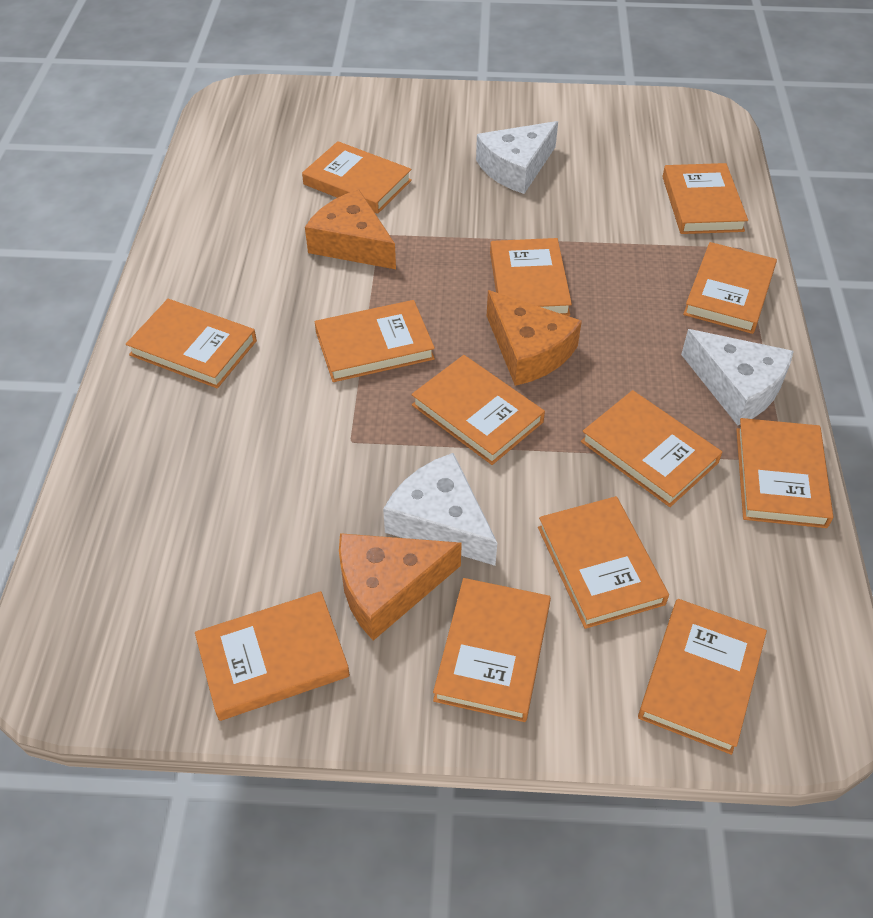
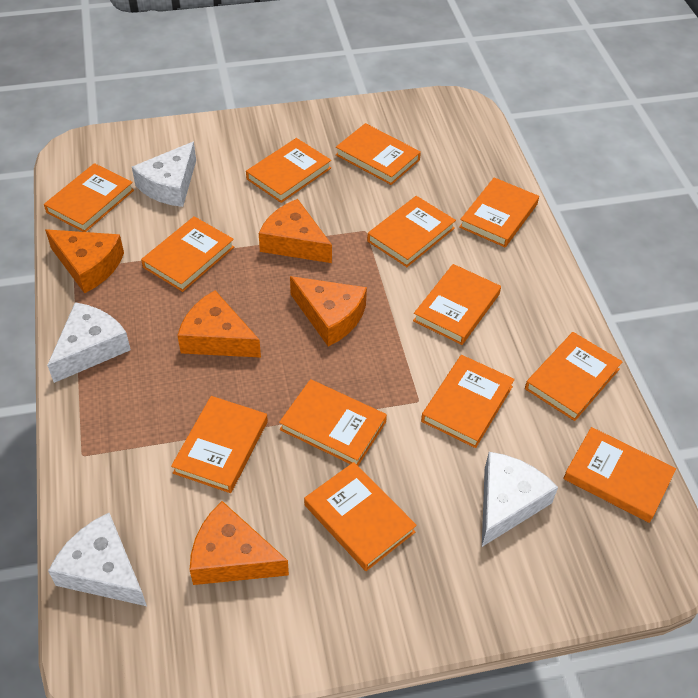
orange cheese: [305,190,396,269] [339,533,462,641] [487,290,582,386] = 3 -> [45,229,124,294] [177,290,261,358] [190,501,289,585] [259,199,332,263] [290,276,367,347] = 5
white cheese: [383,453,497,566] [476,121,558,194] [681,329,794,425] = 3 -> [47,302,131,383] [48,513,147,606] [132,142,196,207] [482,452,558,547] = 4

